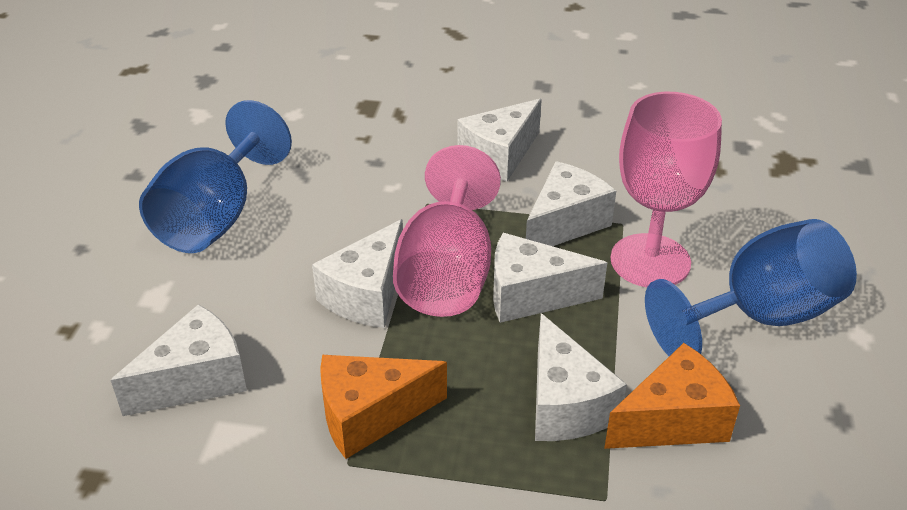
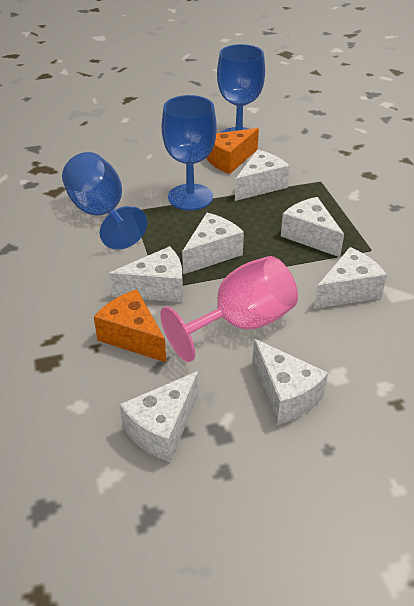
blue goblet: [139,100,292,253] [645,219,857,356] = 2 -> [62,152,147,250] [162,95,217,211] [217,44,265,139] = 3
pink goblet: [393,145,501,317] [610,92,722,287] = 2 -> [160,256,298,362] = 1
white cheese: [111,304,247,416] [312,219,403,328] [458,99,542,182] [493,233,607,323] [526,161,616,246] [535,313,627,441] = 6 -> [109,246,183,302] [120,371,199,462] [182,213,244,274] [235,150,290,201] [252,339,328,425] [281,197,344,257] [314,247,387,309] = 7

